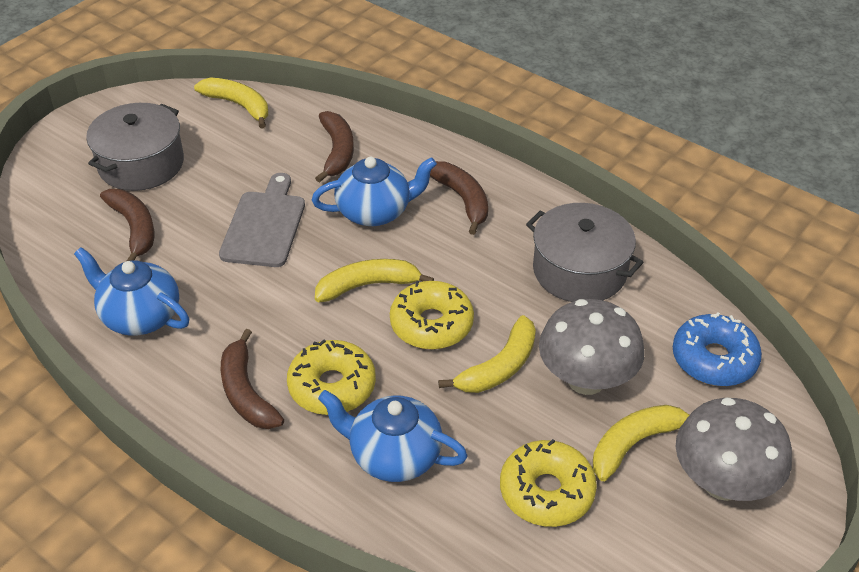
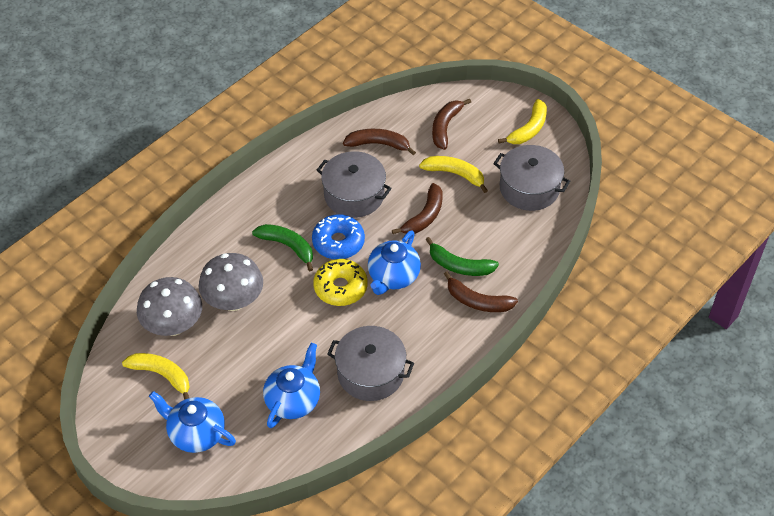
green banana: none = 0 -> [252,224,313,271] [426,237,499,276] = 2
grey cutting board: [219,173,305,267] = 1 -> none = 0
grey pot: [86,103,184,191] [526,203,643,302] = 2 -> [317,151,392,218] [327,326,414,401] [493,145,570,211] = 3
yellow banana: [194,77,268,129] [315,259,434,302] [438,315,536,393] [593,405,689,481] = 4 -> [122,353,190,400] [419,156,488,193] [498,99,547,144] = 3
yellow donut: [287,339,376,415] [390,281,474,350] [500,439,597,527] = 3 -> [313,259,368,306] = 1

